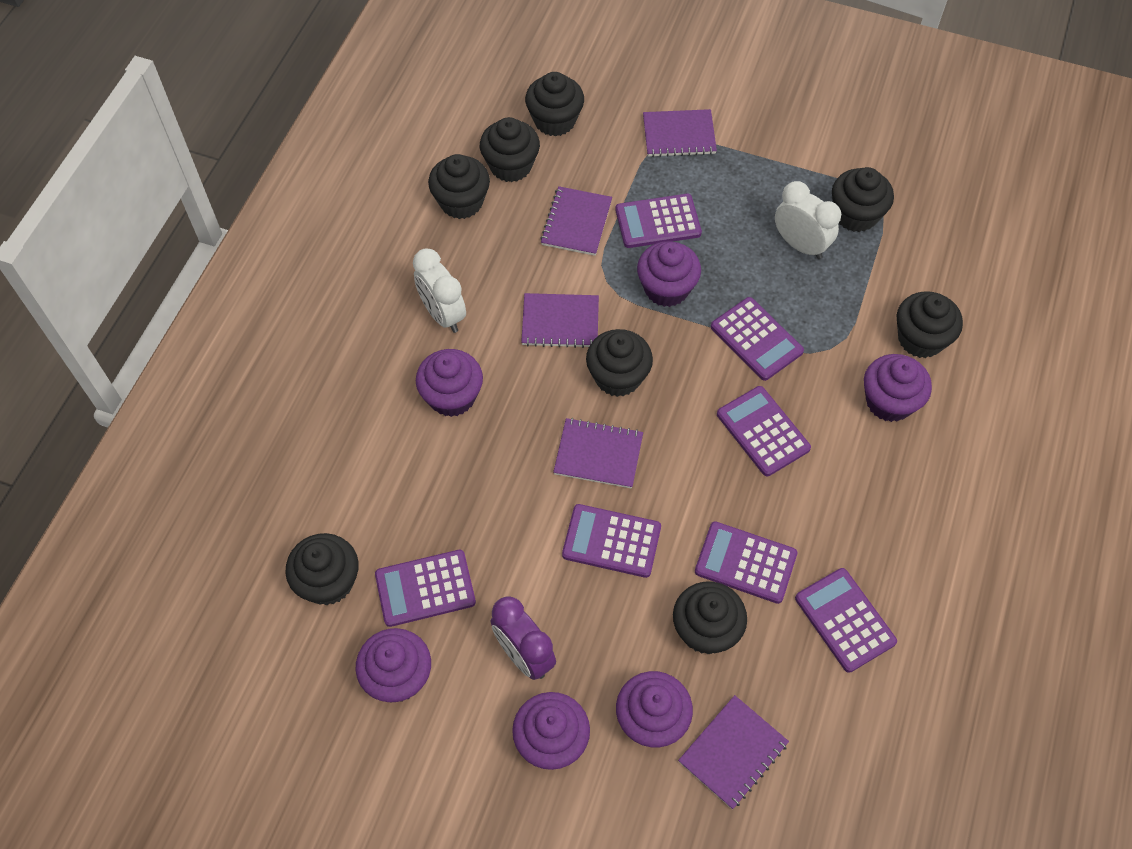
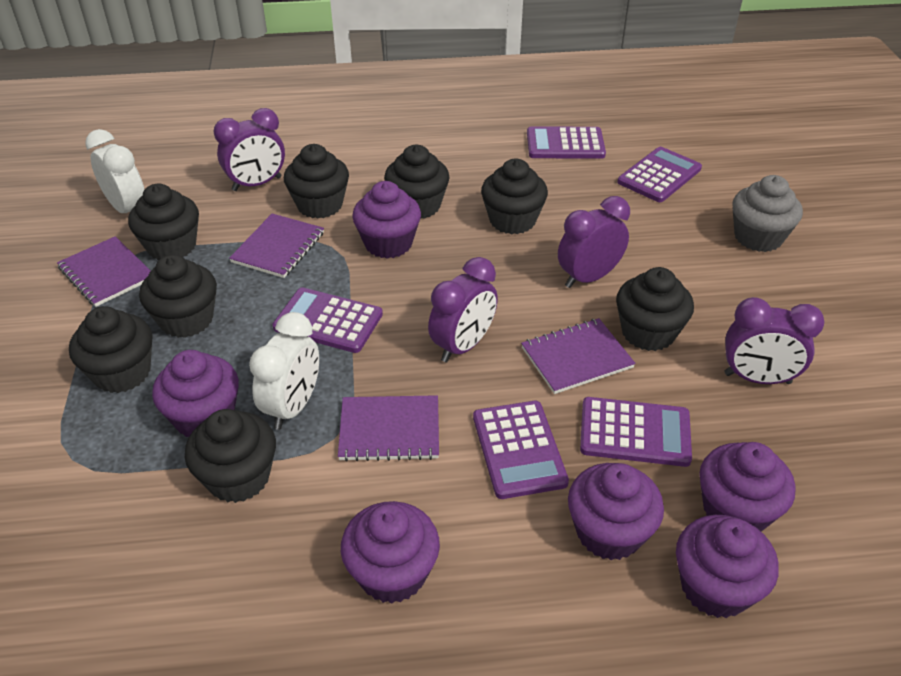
grey cupcake: none = 0 -> [732,175,803,252] = 1
purple calculator: [375,550,476,627] [562,504,661,578] [615,194,702,248] [695,521,797,604] [711,297,804,381] [717,386,811,476] [795,568,897,673] = 7 -> [273,287,383,353] [473,401,569,499] [527,126,606,159] [580,397,692,467] [617,147,702,202] = 5
purple clock: [491,596,556,680] = 1 -> [214,108,285,191] [428,257,498,363] [558,196,630,288] [724,297,824,384] = 4
purple notebook: [521,293,599,348] [540,186,612,256] [553,418,643,489] [643,109,717,157] [678,695,789,809] = 5 -> [57,236,151,307] [229,214,324,278] [338,395,439,462] [521,318,636,394] = 4

